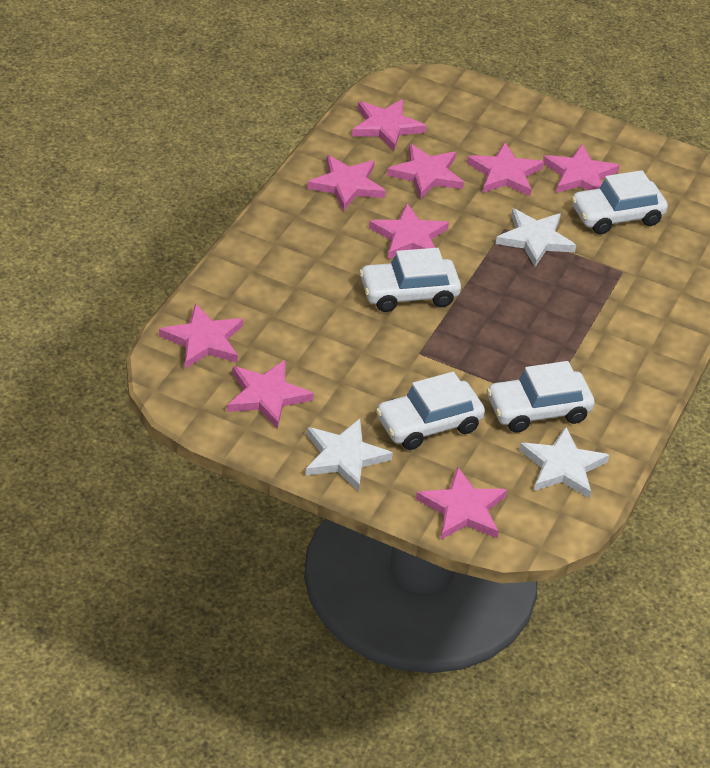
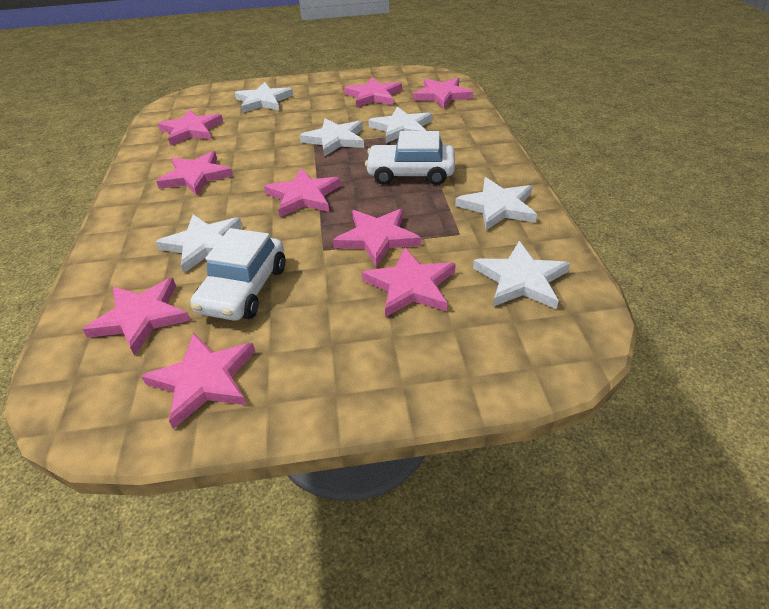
white car: [359,248,461,312] [376,372,485,450] [487,361,595,432] [571,170,668,234] = 4 -> [190,228,286,321] [365,131,455,185] = 2
white star: [305,419,393,492] [495,208,576,267] [519,427,609,499] = 3 -> [156,214,242,273] [235,82,293,113] [300,118,364,157] [368,107,432,143] [455,177,537,230] [473,241,570,309] = 6

